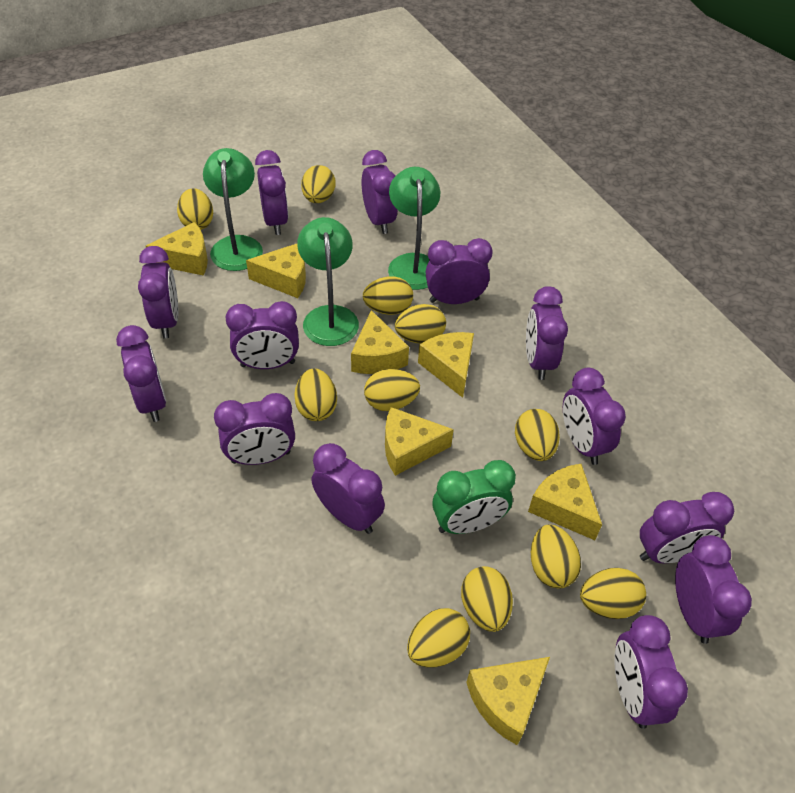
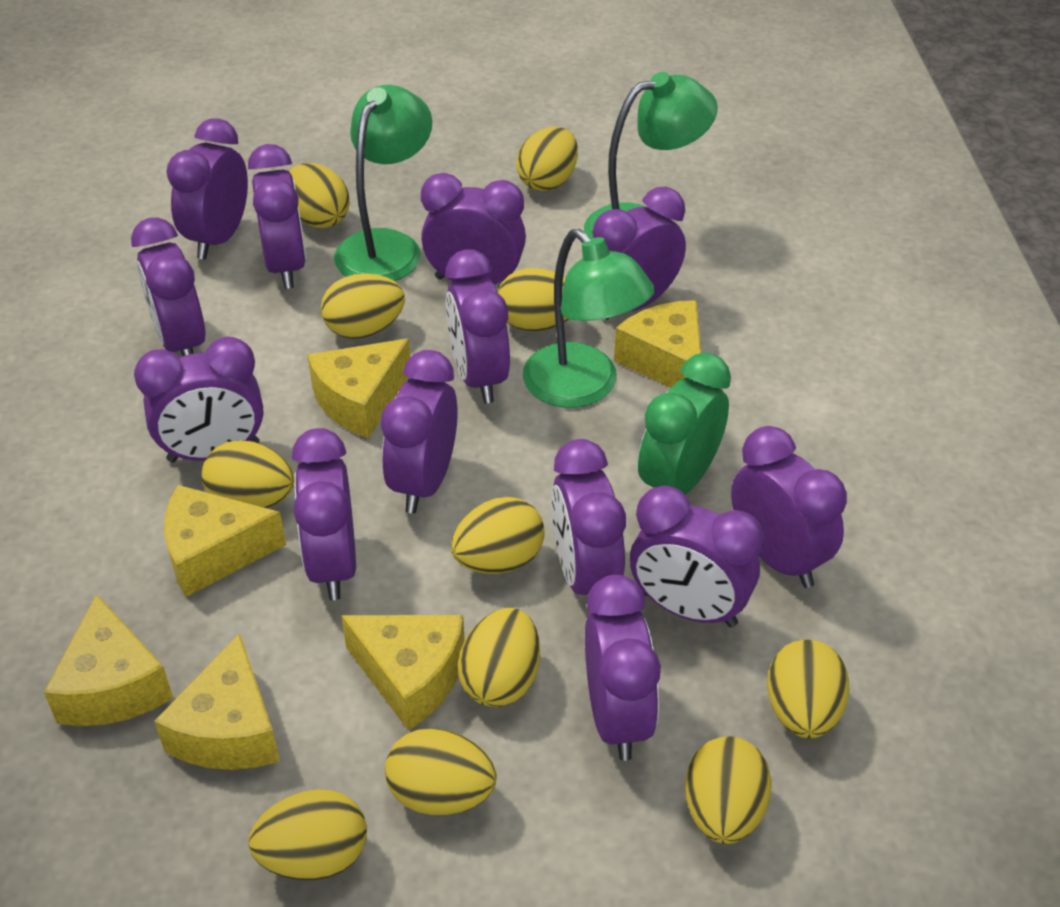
yellow cheese: [146,222,208,276] [246,244,306,298] [351,310,409,374] [385,407,454,476] [418,332,474,398] [466,657,550,745] [528,464,602,540] = 7 -> [44,594,173,726] [154,633,280,770] [164,485,286,597] [307,338,410,438] [341,615,465,731] [614,300,701,388] = 6

